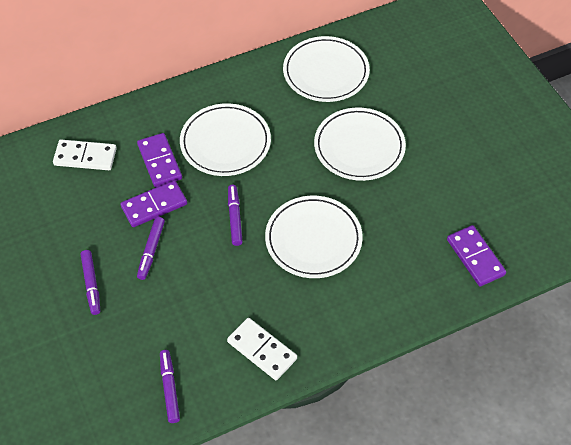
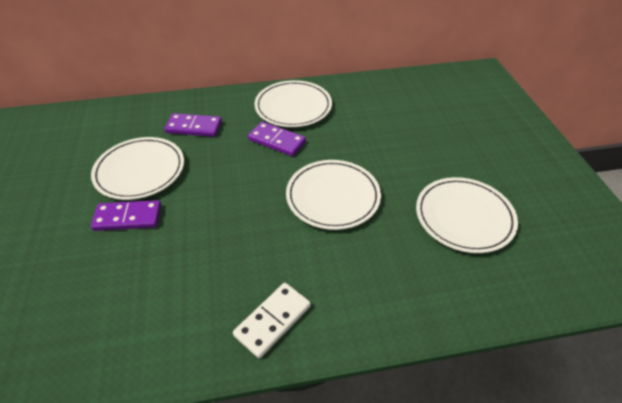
purple marker: [81,250,100,315] [137,217,165,280] [160,350,180,423] [228,185,243,246] = 4 -> none = 0
white domino: [53,140,117,170] [227,318,297,380] = 2 -> [233,283,311,358] = 1

